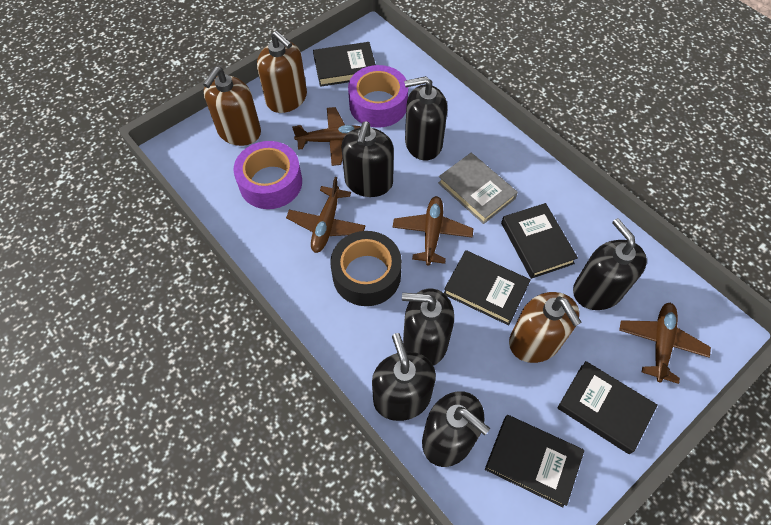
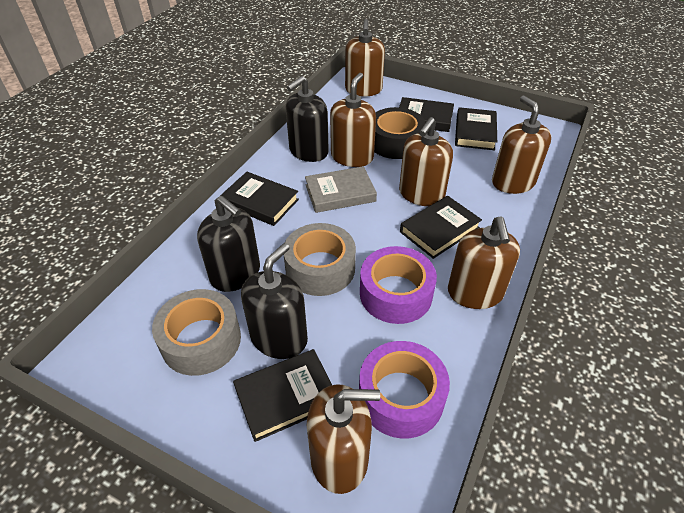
black soap dispenser: [341,121,394,197] [372,333,436,421] [402,289,454,366] [404,76,447,160] [422,391,490,467] [573,218,647,310] = 6 -> [197,196,260,292] [241,243,308,359] [286,76,329,162] = 3
brown plane: [286,177,366,253] [292,107,361,166] [393,196,473,265] [619,303,711,384] = 4 -> none = 0
brown soap dispenser: [203,67,261,146] [257,31,307,113] [509,292,582,363] = 3 -> [307,384,380,494] [330,73,376,167] [345,19,385,97] [399,117,453,206] [448,216,520,309] [492,96,551,194] = 6
grey tape: none = 0 -> [152,289,241,376] [284,223,356,296] = 2

